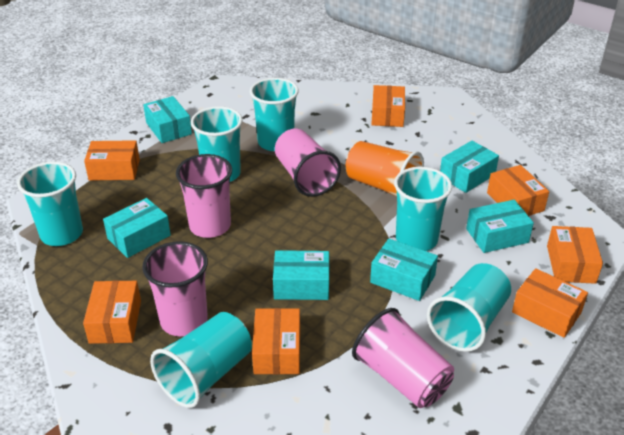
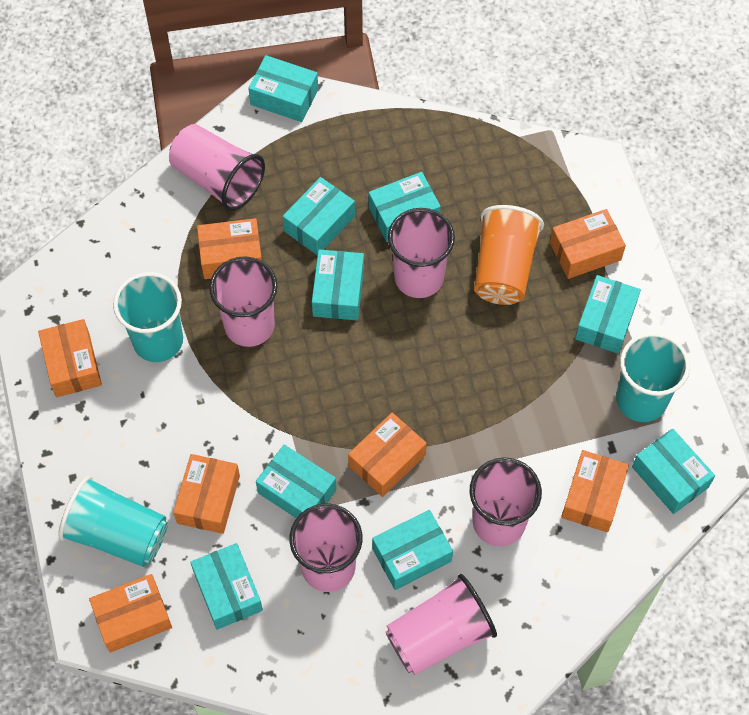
pink cup: [142,241,208,336] [176,154,232,238] [275,128,341,197] [352,308,454,408] = 4 -> [169,124,265,211] [209,256,277,347] [289,504,363,592] [386,574,497,675] [388,208,455,298] [469,457,542,547] = 6
turquoise box: [103,198,171,258] [143,96,192,143] [273,250,329,300] [370,239,438,301] [440,141,499,193] [466,200,534,253] = 6 -> [190,543,263,630] [248,55,318,122] [256,444,337,518] [283,177,355,255] [312,249,364,320] [369,172,441,242] [372,510,453,590] [575,275,641,354] [632,429,715,514] = 9
turquoise cup: [17,161,83,246] [150,312,252,408] [191,106,243,182] [250,78,299,151] [394,167,452,251] [427,263,511,352] = 6 -> [58,476,168,567] [113,272,183,362] [616,332,690,422] = 3

